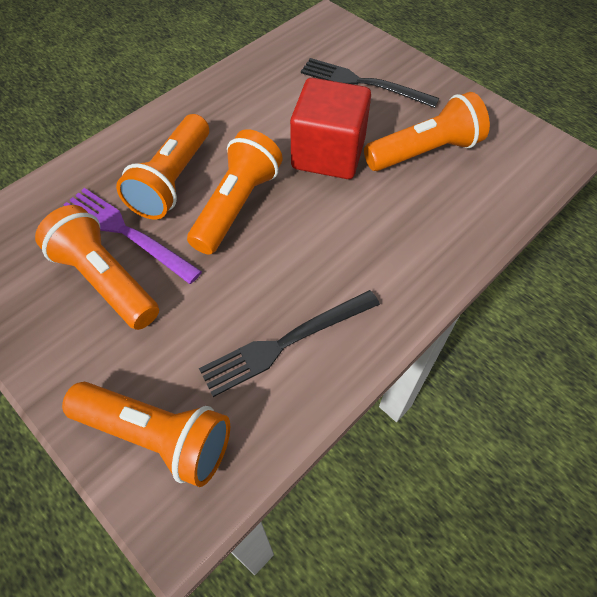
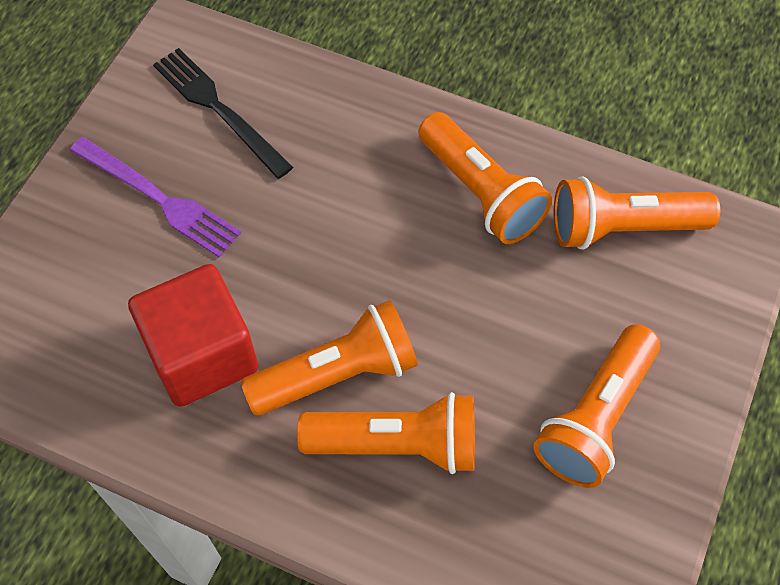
black fork: [199,290,380,397] [301,58,439,108] = 2 -> [153,48,293,179] = 1

